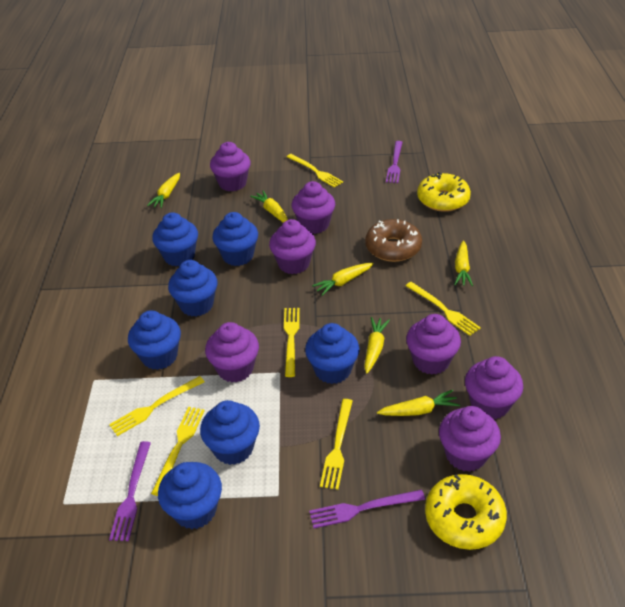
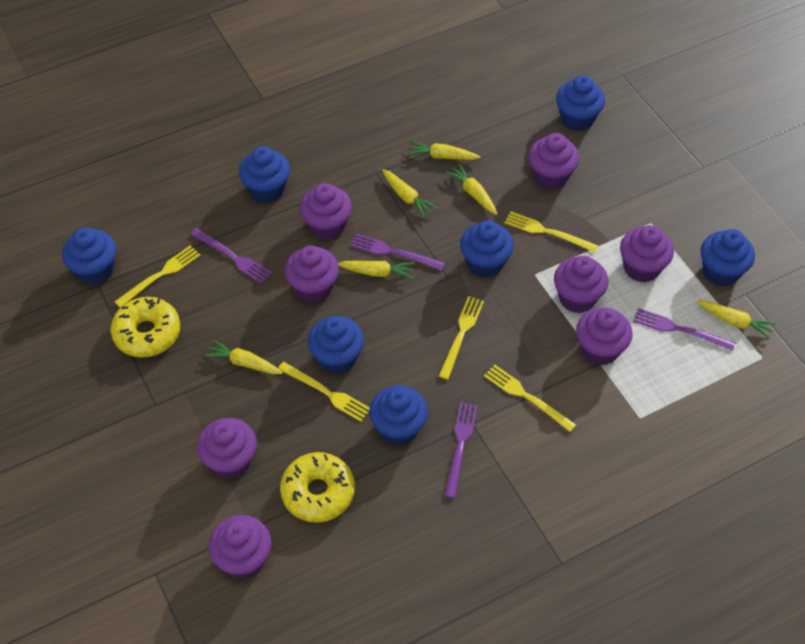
brown donut: [365,219,422,262] = 1 -> none = 0
purple cupcake: [205,322,259,383] [210,142,251,192] [269,219,316,274] [291,181,335,234] [406,314,461,375] [439,406,501,472] [465,356,523,419] = 7 -> [197,418,257,479] [209,515,272,579] [285,245,339,303] [300,183,352,240] [528,133,579,190] [554,256,608,313] [576,308,633,365] [620,225,674,283] = 8
purple fork: [109,441,151,541] [309,490,425,529] [386,141,403,183] = 3 -> [190,228,272,284] [350,234,445,270] [445,402,478,499] [633,308,735,351] = 4
yellow fork: [109,376,204,436] [151,407,205,496] [284,308,300,377] [287,154,343,188] [320,399,353,490] [406,282,481,336] = 6 -> [115,245,201,308] [278,362,370,422] [439,296,484,380] [484,364,576,432] [504,211,598,253] = 5

